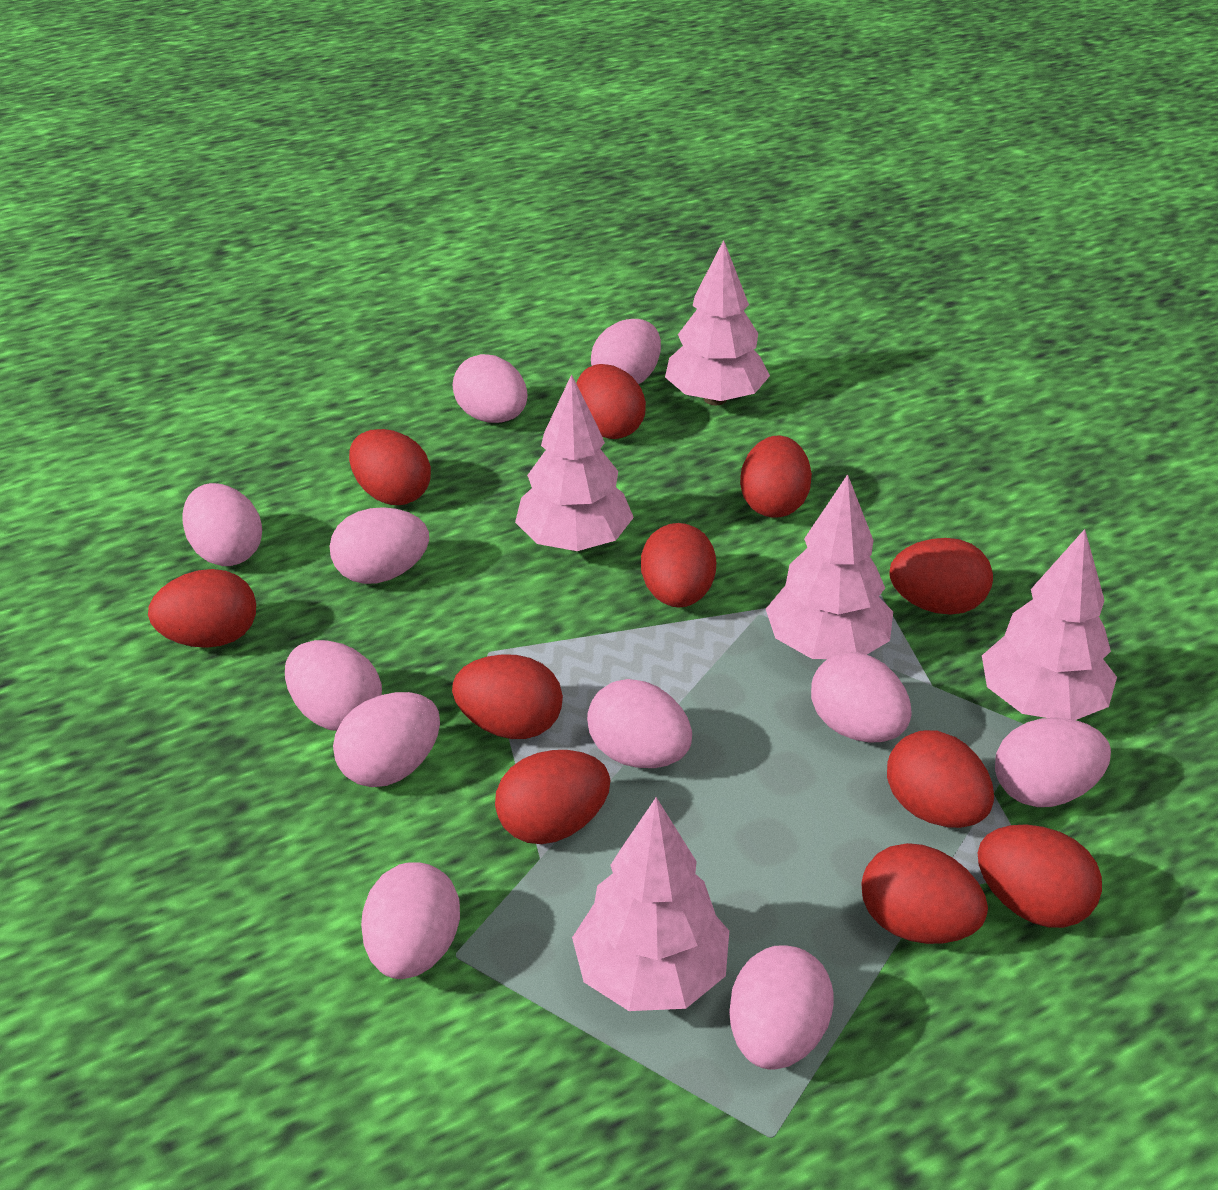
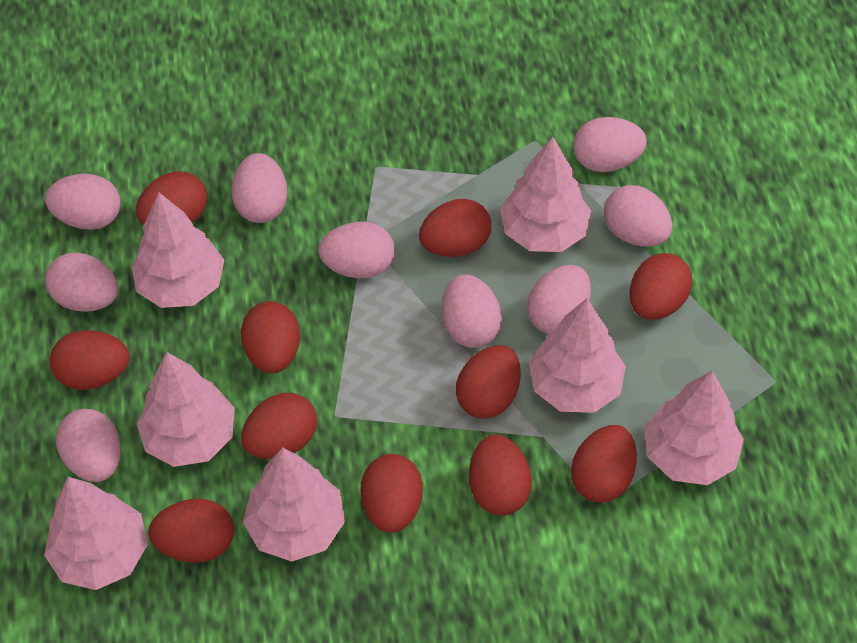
pink egg: [182,483,262,566] [285,640,382,731] [329,507,429,584] [333,692,440,787] [361,862,460,979] [453,354,528,423] [587,679,692,768] [591,319,661,384] [729,945,834,1069] [811,652,912,743] [995,718,1111,807] = 11 -> [45,174,121,230] [45,253,118,312] [56,409,121,482] [231,153,287,223] [318,222,395,278] [442,275,502,348] [527,265,591,334] [573,117,647,172] [604,185,672,246] = 9
pink tree: [515,374,634,551] [572,797,729,1011] [665,240,770,405] [766,474,893,659] [982,529,1117,720] = 5 -> [44,477,148,590] [132,192,224,308] [137,352,235,467] [243,447,345,562] [500,136,591,252] [529,299,626,413] [644,370,744,485] = 7

